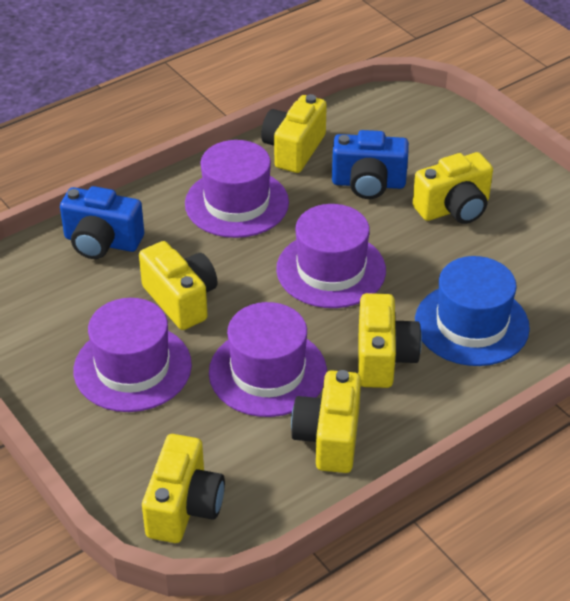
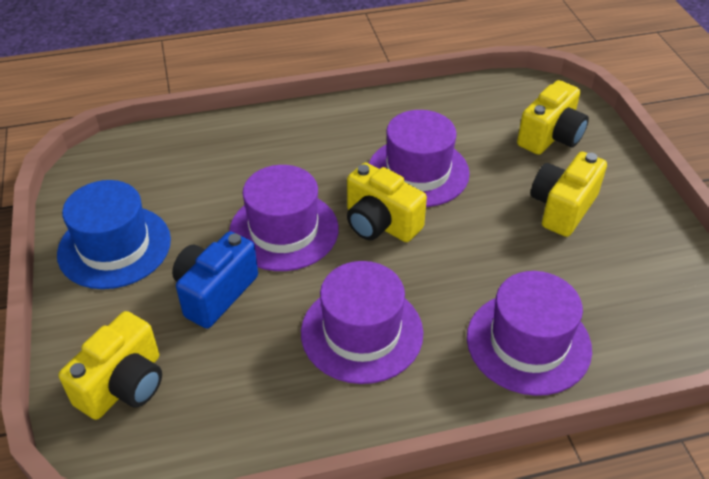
blue camera: [60,186,144,259] [332,130,409,199] = 2 -> [172,231,258,328] = 1
yellow camera: [139,241,218,330] [142,434,225,543] [261,94,327,173] [291,370,361,473] [358,293,422,388] [413,152,493,224] = 6 -> [58,311,162,420] [347,163,427,242] [517,80,589,155] [531,152,607,237] = 4

